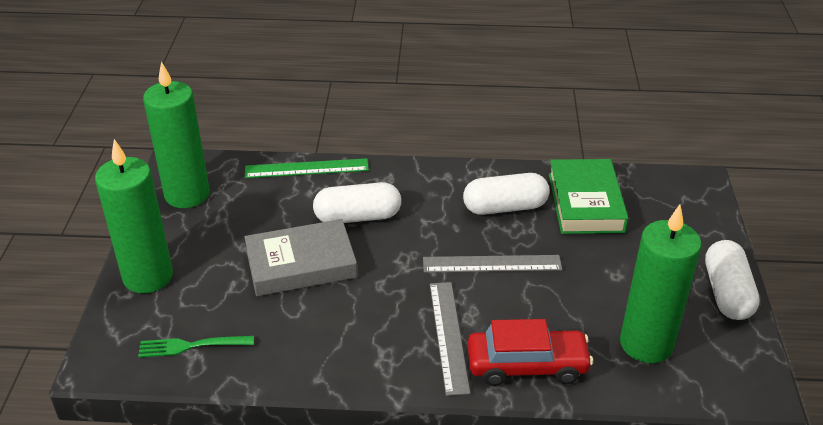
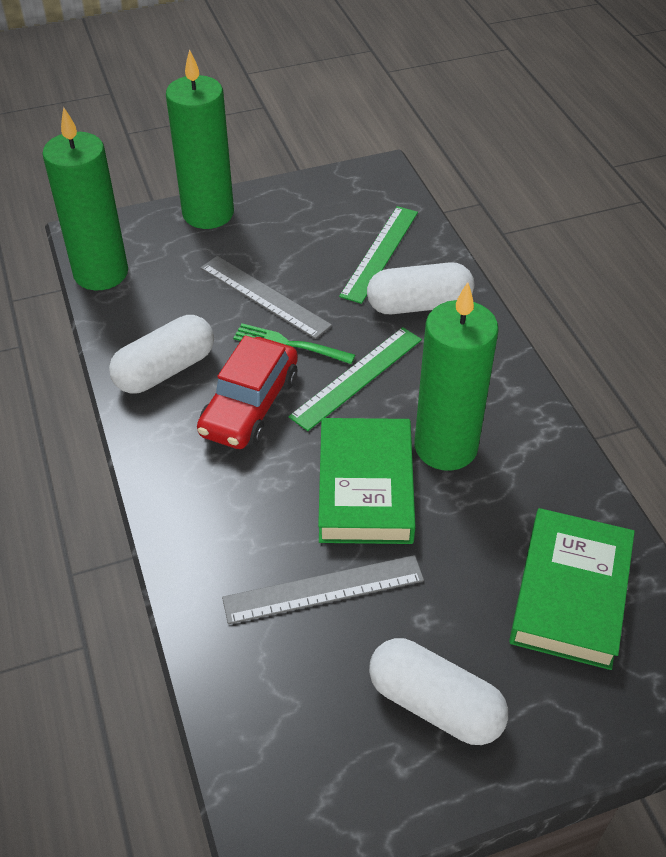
green book: [549,159,629,234] = 1 -> [318,418,415,544] [509,508,635,670] = 2
green ruler: [245,158,369,178] = 1 -> [288,327,422,431] [339,206,418,304] = 2
grey book: [244,219,357,296] = 1 -> none = 0

